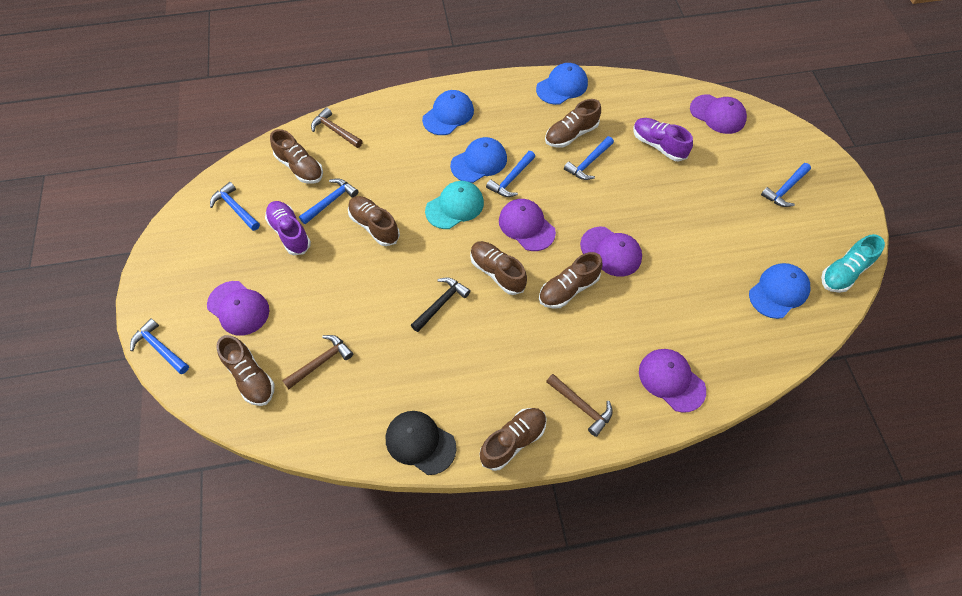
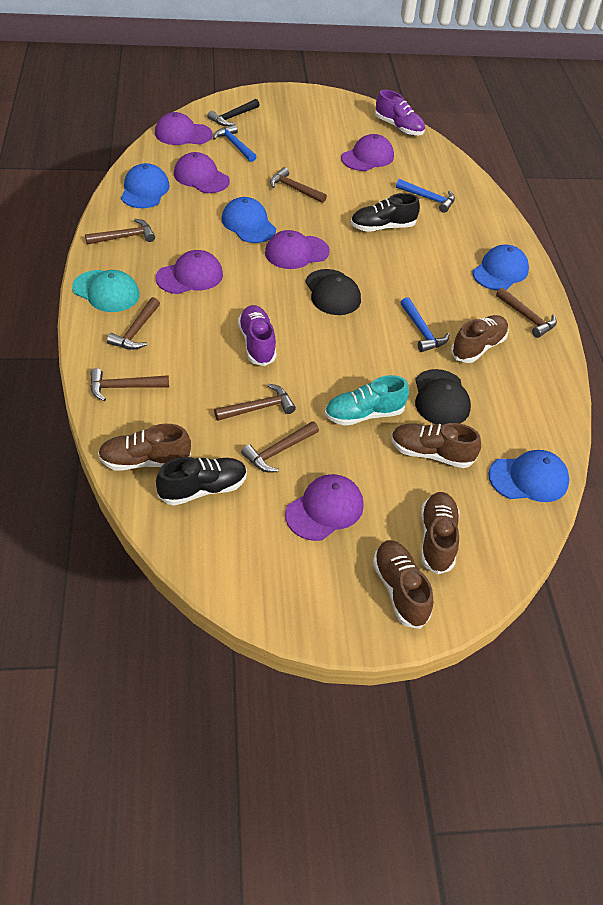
black cap: [386,411,456,475] = 1 -> [305,269,361,315] [415,369,471,425] = 2
black shoe: none = 0 -> [156,457,247,505] [351,193,420,232] = 2
blue hammer: [130,318,189,374] [210,182,260,231] [299,178,358,224] [486,151,535,197] [564,136,614,180] [761,163,811,207] = 6 -> [213,124,257,162] [396,179,455,213] [400,297,449,352] = 3
brown hammer: [282,335,353,389] [311,107,363,148] [546,374,613,437] = 3 -> [85,219,155,245] [90,368,169,401] [107,297,160,350] [214,384,296,421] [241,421,319,473] [270,167,327,203] [496,288,557,338] = 7
brown shoe: [216,335,275,406] [270,129,323,184] [348,196,400,246] [470,241,527,295] [479,408,547,471] [539,252,603,309] [545,99,601,148] = 7 -> [98,424,191,470] [373,540,433,629] [391,423,481,468] [421,492,459,574] [451,315,509,363] = 5
purple cap: [207,281,269,336] [499,199,556,251] [580,227,642,277] [639,349,706,413] [690,94,747,134] = 5 -> [155,112,213,145] [156,250,223,294] [174,152,230,193] [265,230,330,269] [285,474,364,541] [341,134,394,171] = 6

